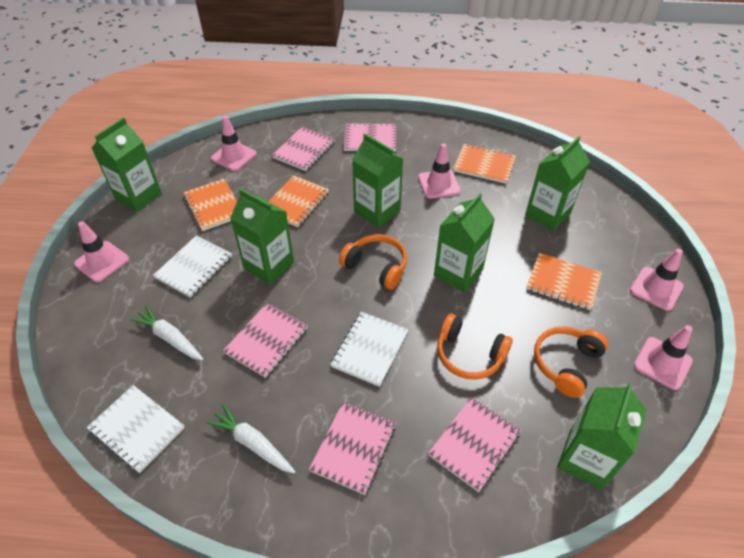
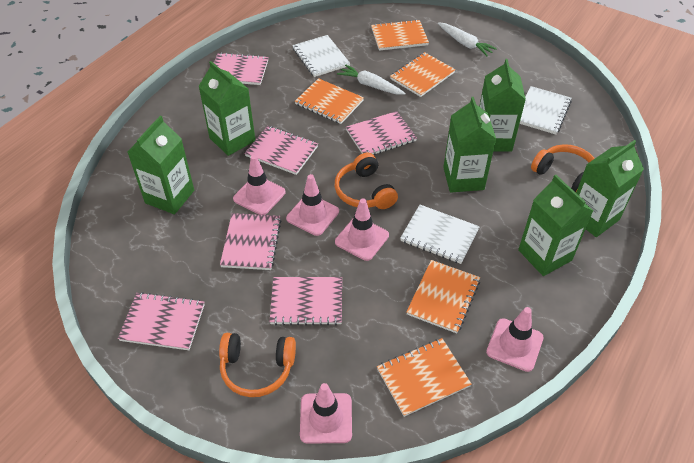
orange notebook: [183,179,237,231] [268,175,329,227] [453,144,516,184] [526,253,602,310] = 4 -> [295,78,364,124] [371,19,429,51] [377,338,472,417] [390,52,455,97] [406,260,480,333] = 5
pink notebook: [223,303,308,378] [272,127,335,171] [309,402,396,495] [343,122,396,151] [428,397,521,492] = 5 -> [118,292,204,350] [214,52,269,85] [220,213,281,270] [245,126,318,175] [270,277,342,326] [346,111,417,155] = 6

